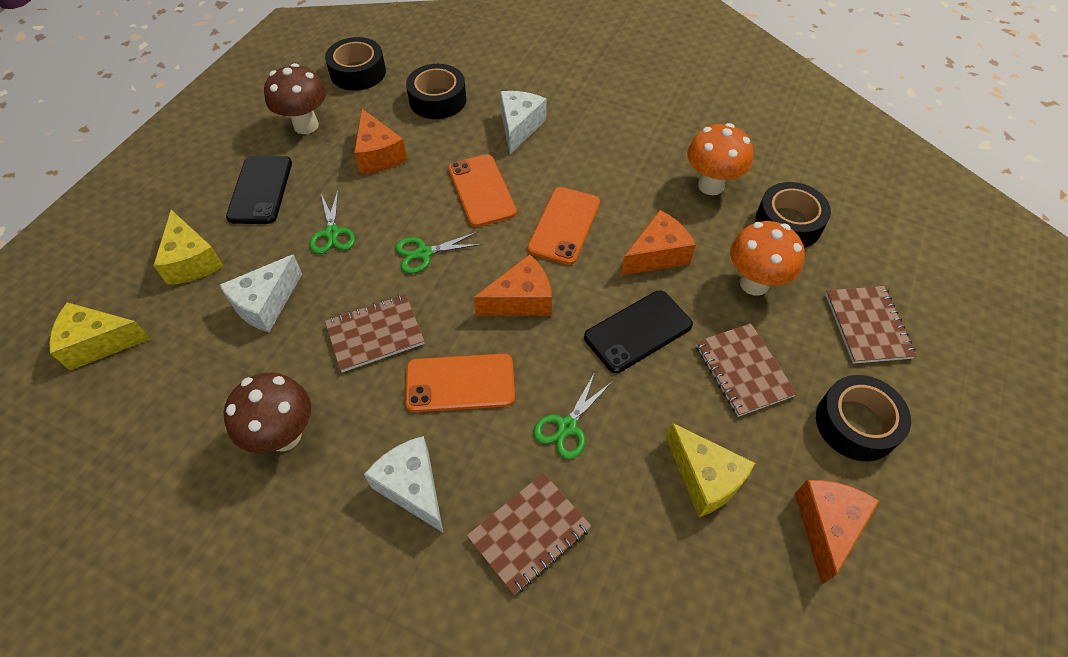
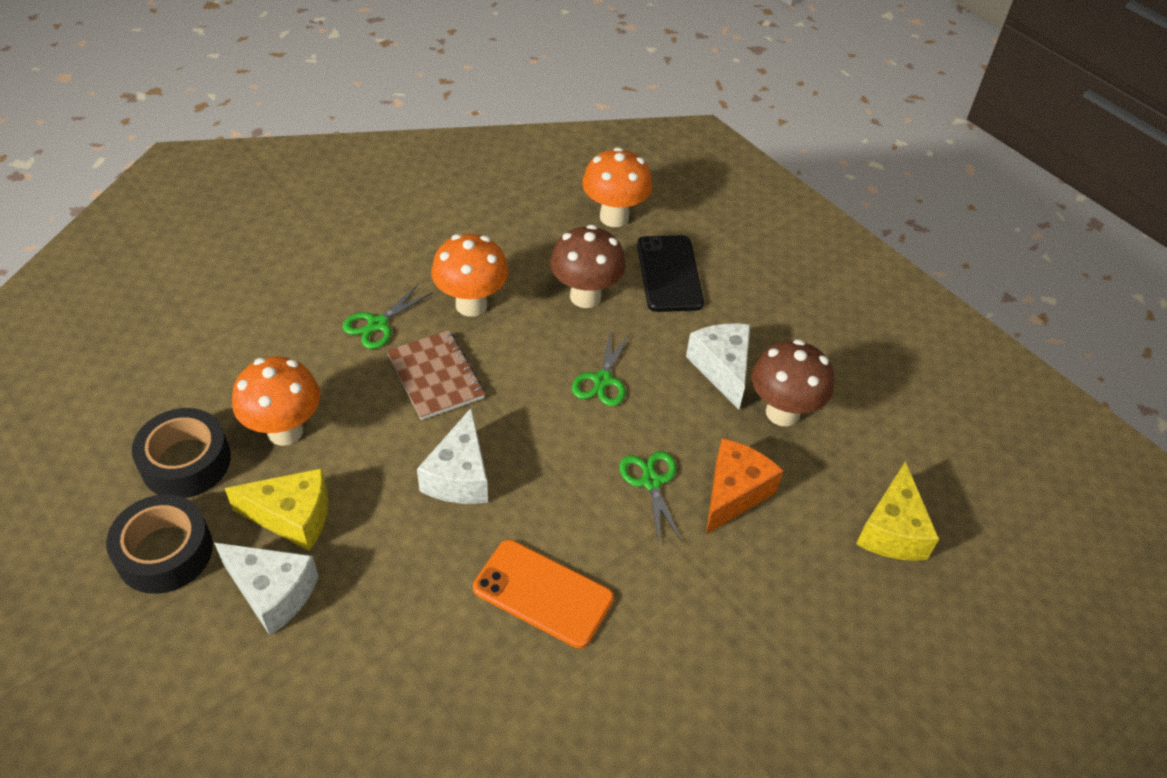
black phone: [226,156,292,224] [584,290,693,373] = 2 -> [637,235,704,312] = 1
black tape: [325,37,386,91] [406,64,466,119] [755,182,831,248] [816,375,911,461] = 4 -> [106,494,213,594] [132,408,231,498] = 2
brown notebook: [325,294,425,372] [467,473,591,595] [696,323,797,417] [825,286,917,364] = 4 -> [387,330,485,420] = 1
orange cheese: [354,109,407,174] [474,254,552,316] [621,210,696,276] [795,480,879,584] = 4 -> [706,438,783,534] = 1
orange mushroom: [687,123,753,195] [730,221,805,296] = 2 -> [232,357,320,446] [431,234,508,317] [582,147,653,227] = 3
orange phone: [405,354,515,412] [448,154,517,227] [527,187,600,265] = 3 -> [473,540,614,649] = 1
yellow cheese: [49,302,150,370] [153,210,223,285] [666,422,755,517] = 3 -> [225,468,329,551] [856,461,939,561] = 2

